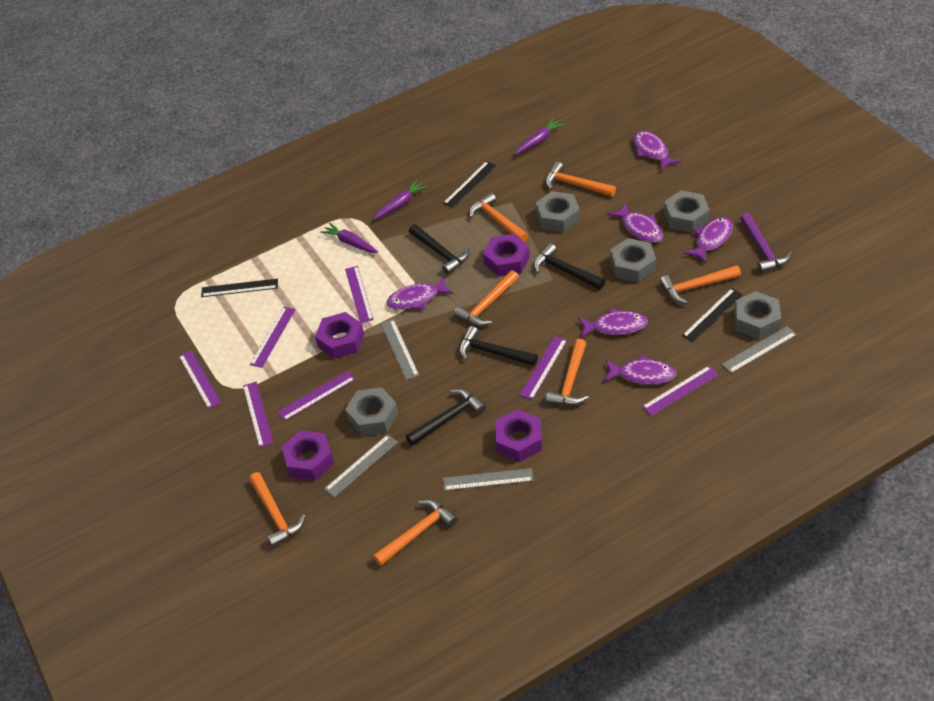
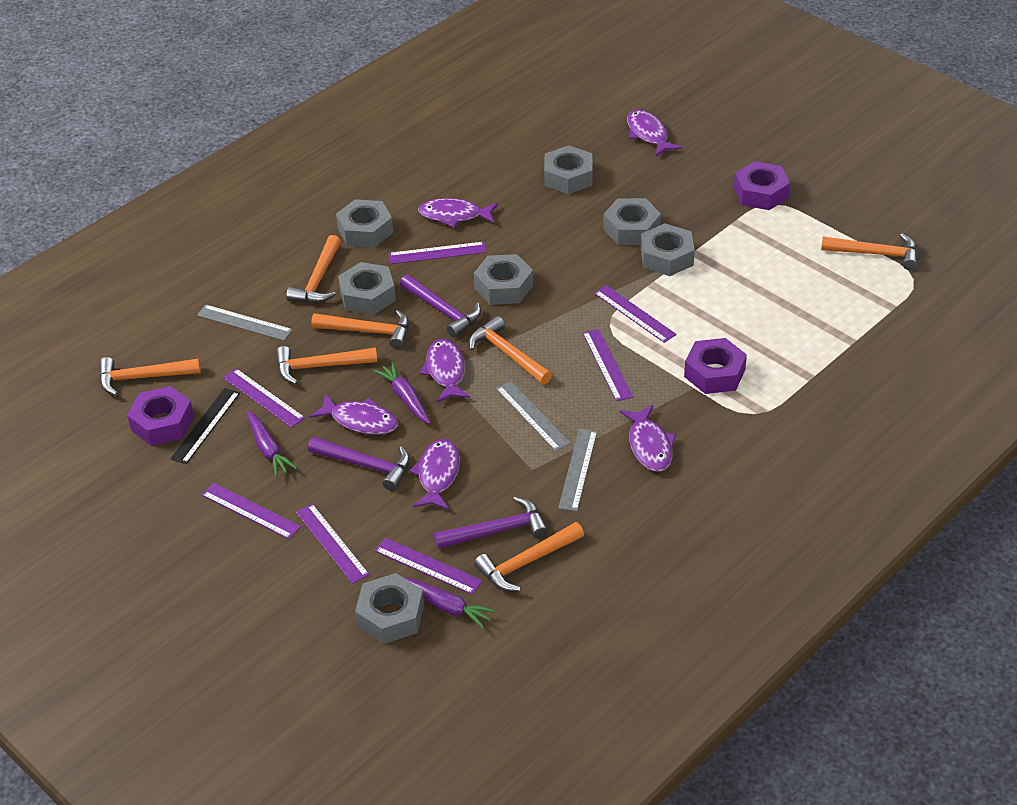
black hammer: [406,389,486,446] [409,224,469,275] [459,326,538,366] [534,243,605,290] = 4 -> none = 0
black ruler: [201,279,278,297] [443,161,496,208] [682,288,743,342] = 3 -> [170,388,240,464] = 1
grey nut: [345,387,398,436] [536,191,580,232] [610,238,656,282] [664,190,710,233] [734,291,781,339] = 5 -> [336,199,393,248] [338,262,396,315] [355,573,424,644] [474,254,533,305] [544,145,592,194] [603,198,661,245] [641,223,695,276] = 7
grey ruler: [324,434,398,497] [381,319,419,380] [443,468,533,491] [722,326,797,373] = 4 -> [197,305,293,341] [496,381,571,451] [558,429,597,511] = 3
purple hammer: [740,213,792,273] = 1 -> [308,437,410,491] [400,275,481,338] [434,497,548,549] = 3
purple nut: [282,430,334,480] [315,312,364,359] [483,234,530,277] [495,409,542,462] = 4 -> [127,386,194,446] [684,338,747,394] [734,161,790,210] = 3

